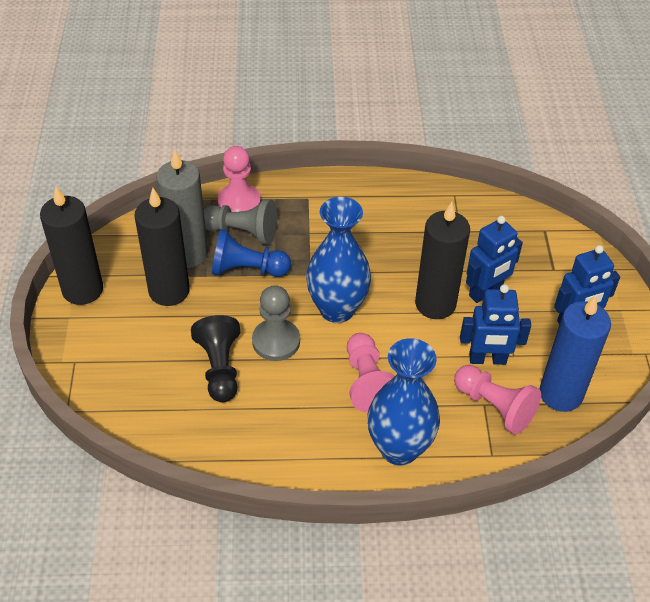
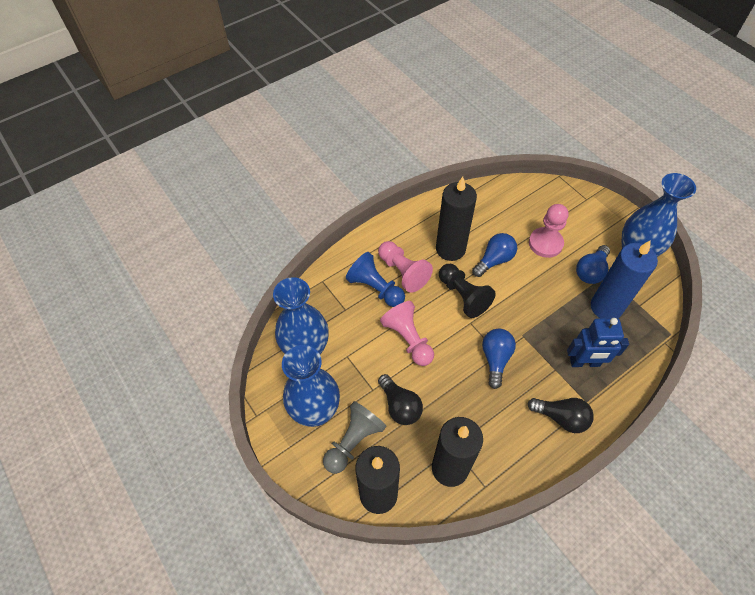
black light bulb: none = 0 -> [378,374,423,425] [528,398,594,433] = 2
blue light bulb: none = 0 -> [472,233,517,277] [482,329,516,389] [576,245,610,284] = 3
blue robot: [460,284,531,365] [466,216,523,303] [554,245,620,324] = 3 -> [567,318,629,367] = 1
blue vase: [306,197,371,323] [367,338,440,466] = 2 -> [273,277,329,354] [282,345,340,427] [622,173,696,257] = 3
grey candle: [156,149,208,268] = 1 -> none = 0
grey pawn: [204,199,277,244] [252,285,300,361] = 2 -> [323,401,387,474] = 1

